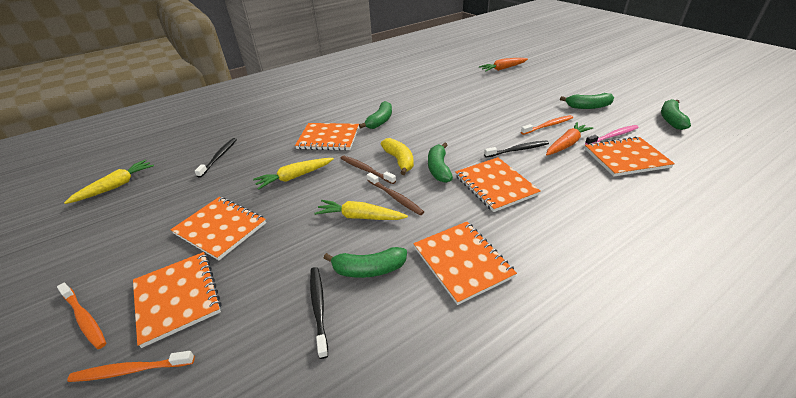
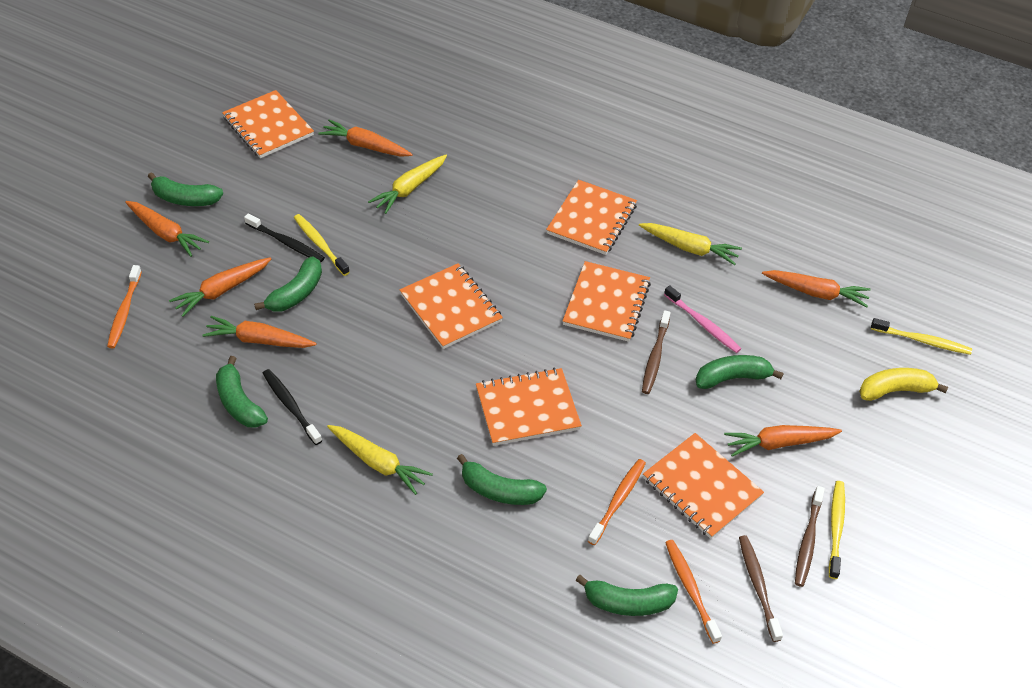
black toothbrush: [195,138,237,178] [310,267,328,359] [484,141,549,158] = 3 -> [244,213,325,262] [263,369,322,445] = 2
brown toothbrush: [340,155,396,184] [367,173,424,215] = 2 -> [642,310,671,394] [739,535,783,642] [795,486,825,587] = 3
green banana: [323,247,407,278] [359,101,392,129] [428,143,453,183] [560,93,614,109] [661,99,691,130] = 5 -> [148,172,223,206] [216,356,268,428] [254,256,322,312] [457,454,547,505] [575,575,678,616] [696,355,784,389] = 6
orange carrot: [479,58,528,71] [546,122,593,156] = 2 -> [125,201,209,257] [169,257,271,317] [202,316,316,348] [318,119,413,157] [724,425,842,457] [762,270,871,307] = 6
yellow toothbrush: none = 0 -> [294,214,350,276] [829,481,845,579] [871,318,972,355] = 3

